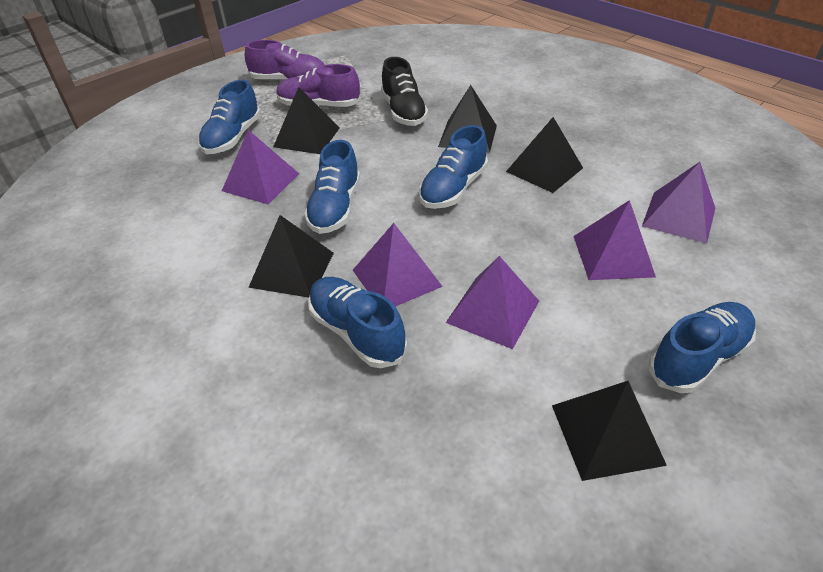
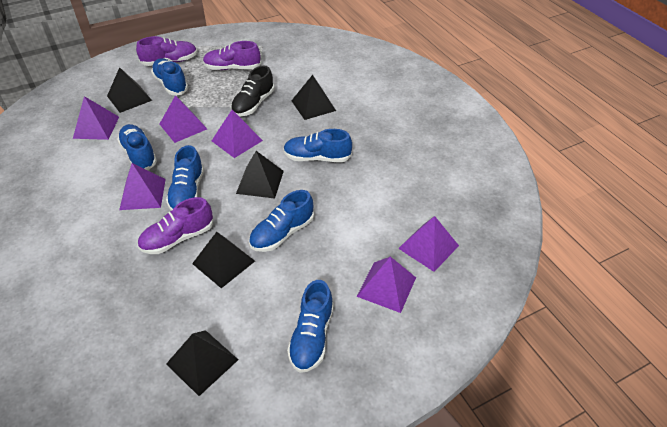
blue shoe: [198,80,261,154] [304,140,360,234] [308,277,407,368] [419,125,488,209] [649,302,756,393] = 5 -> [117,124,157,170] [151,58,188,95] [166,145,204,211] [249,190,314,252] [283,129,352,162] [287,280,334,373] = 6
purple pyramid: [222,130,299,204] [353,223,443,307] [446,256,539,349] [573,200,656,280] [642,162,715,244] = 5 -> [73,96,119,140] [119,163,166,210] [160,95,207,143] [212,110,263,158] [357,256,416,313] [398,216,459,272] = 6
purple shoe: [245,40,324,80] [276,64,361,107] = 2 -> [136,36,197,66] [138,197,213,254] [203,41,261,70] = 3

